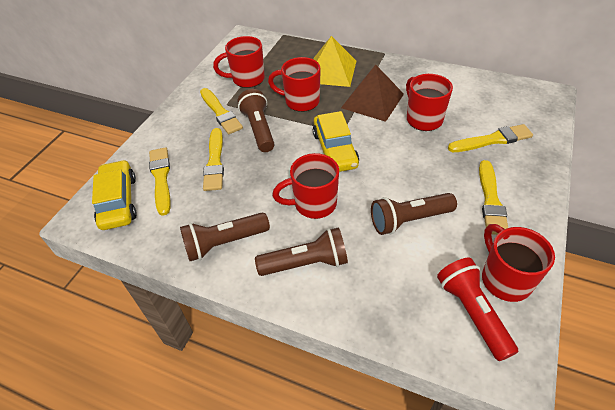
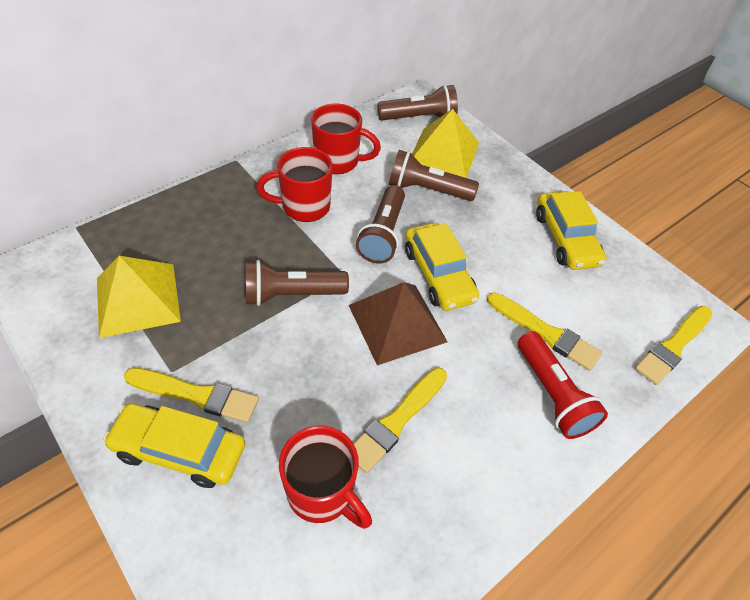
red mug: [213,36,265,88] [268,57,321,112] [272,153,339,219] [406,74,453,131] [482,224,555,302] = 5 -> [256,147,333,222] [279,425,372,529] [311,104,381,174] = 3
yellow brush: [149,147,170,216] [200,88,243,134] [203,128,224,191] [448,124,533,152] [479,160,508,235] = 5 -> [124,368,259,423] [354,368,447,473] [487,292,602,371] [635,306,713,385] = 4
yellow car: [92,160,137,230] [313,111,359,172] = 2 -> [103,403,245,488] [405,223,479,311] [536,191,606,270] = 3
yellow pyramid: [314,36,356,87] = 1 -> [97,256,181,338] [412,109,479,178] = 2

